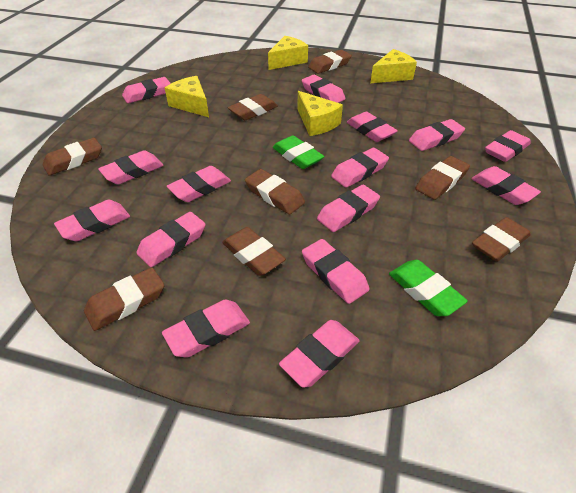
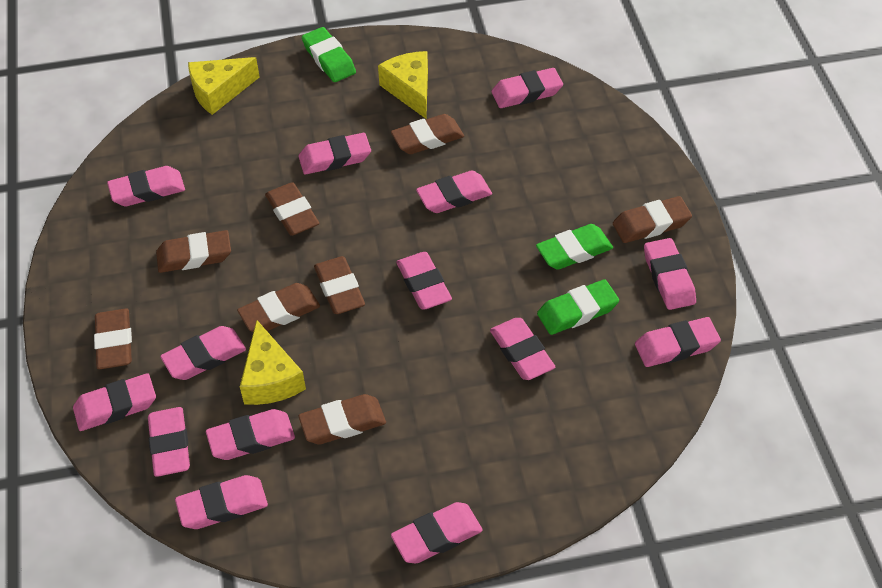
green eraser: [273,135,324,169] [389,260,468,316] = 2 -> [302,27,356,82] [536,224,613,270] [537,279,619,335] = 3
pink eraser: [54,200,130,241] [98,150,164,184] [122,77,171,103] [136,212,206,267] [162,300,250,358] [167,166,231,202] [279,320,360,388] [302,75,345,103] [302,239,370,304] [317,185,380,232] [331,148,389,188] [347,112,398,142] [409,119,465,151] [471,166,541,205] [485,130,530,162] = 15 -> [73,373,156,431] [107,166,185,206] [148,407,190,477] [160,326,246,380] [175,475,268,529] [206,409,295,460] [298,133,371,174] [391,502,483,564] [396,252,452,309] [416,170,492,213] [490,318,555,380] [491,68,563,108] [635,317,721,367] [644,238,696,310] = 14
yellow cheese: [165,76,209,117] [268,36,308,70] [297,91,343,136] [370,49,417,83] = 4 -> [188,57,260,115] [240,320,306,405] [378,51,428,119] = 3

